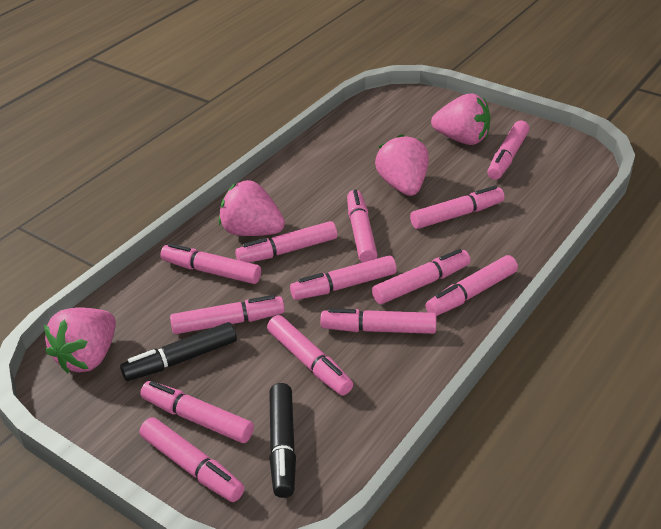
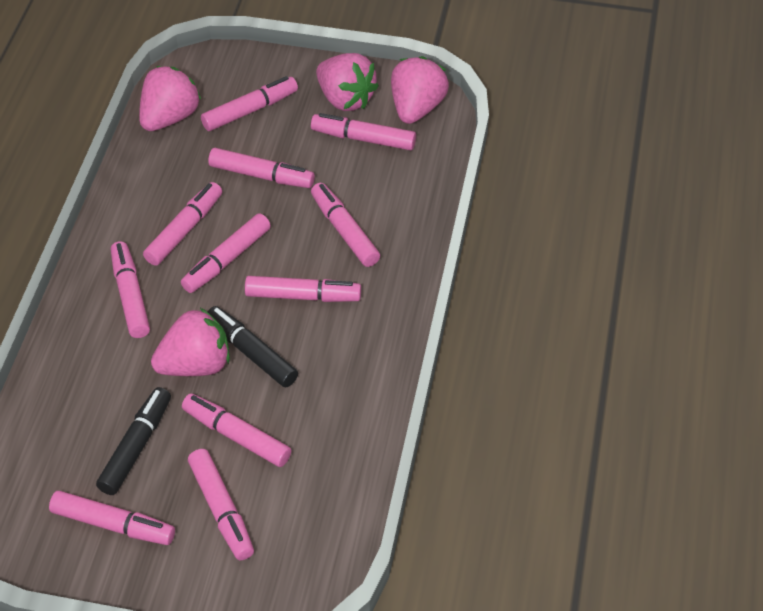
pink marker: [139,417,244,502] [140,381,254,443] [160,243,261,284] [170,295,285,334] [235,221,337,263] [267,315,353,396] [290,256,397,300] [320,308,436,334] [347,190,378,263] [372,249,471,304] [410,186,505,229] [425,255,518,316] [487,120,529,180] = 13 -> [49,491,175,545] [111,241,150,338] [143,182,222,266] [181,213,271,293] [182,393,292,467] [188,449,254,560] [201,76,298,131] [208,148,315,188] [245,276,361,302] [311,113,416,150] [311,183,380,267] = 11

